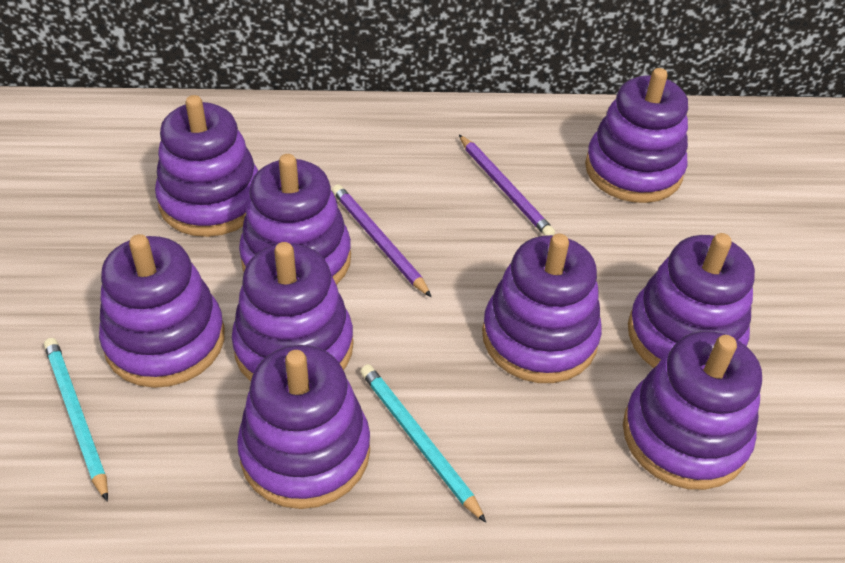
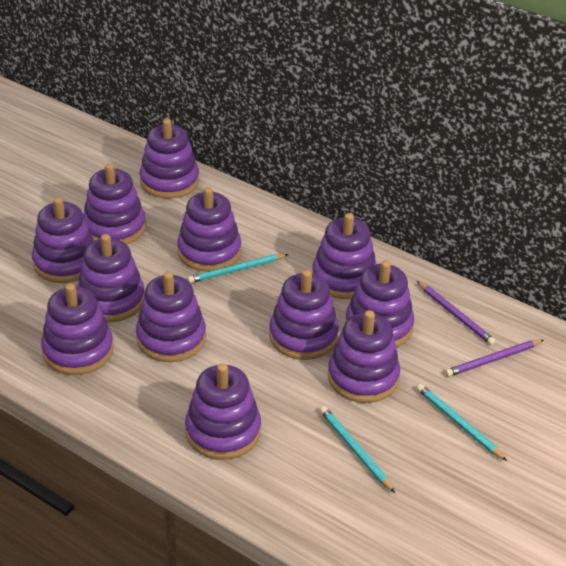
purple stacking toy: [99,234,225,388] [155,95,258,237] [232,242,353,382] [237,345,370,509] [239,154,351,285] [482,234,602,383] [585,68,688,203] [623,331,762,490] [628,233,755,368] = 9 -> [32,197,94,283] [41,283,114,375] [77,234,145,322] [83,163,146,244] [136,271,206,362] [140,119,199,199] [177,187,241,272] [185,363,261,460] [269,270,339,360] [312,213,376,299] [328,310,400,403] [345,260,414,347] = 12
turquoise pencil: [44,338,108,502] [360,364,486,523] = 2 -> [188,254,289,283] [320,406,395,493] [417,384,507,461] = 3

